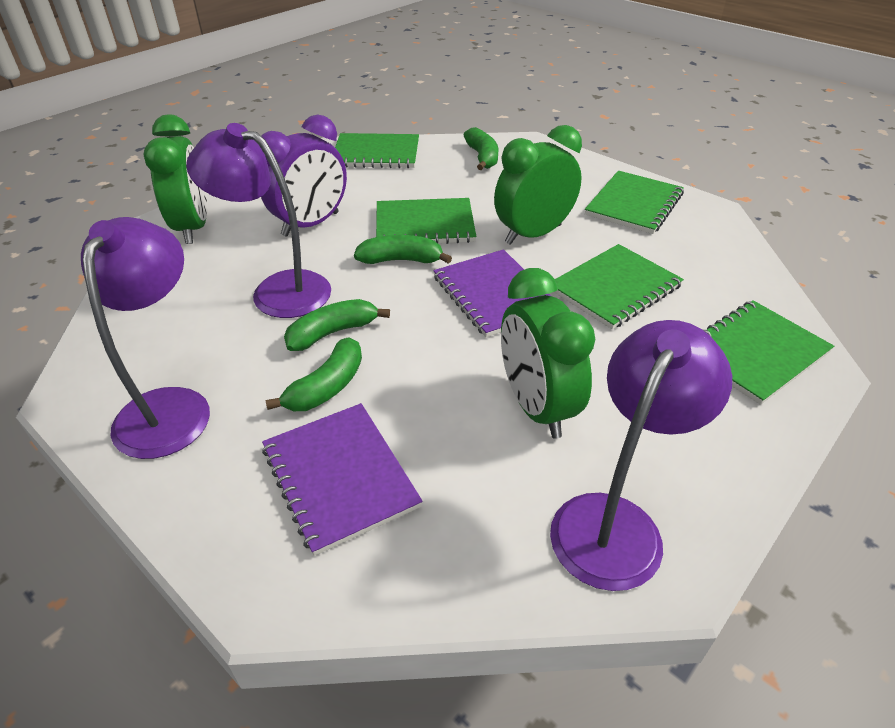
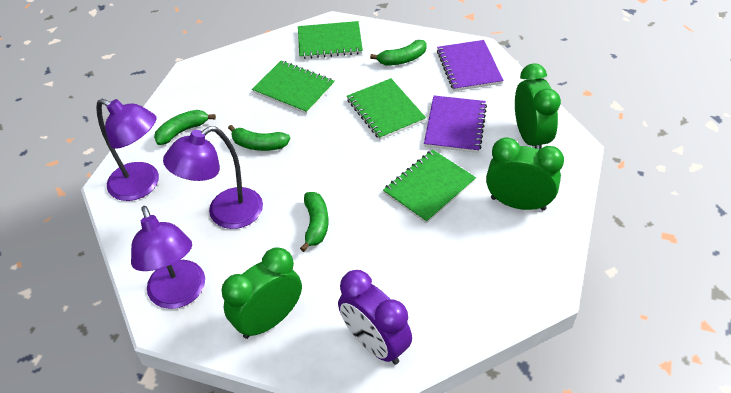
green notebook: [335,133,419,168] [376,198,476,244] [554,244,684,329] [585,171,684,234] [703,300,834,405] = 5 -> [252,61,335,114] [298,21,363,59] [347,78,426,140] [383,149,476,223] = 4

